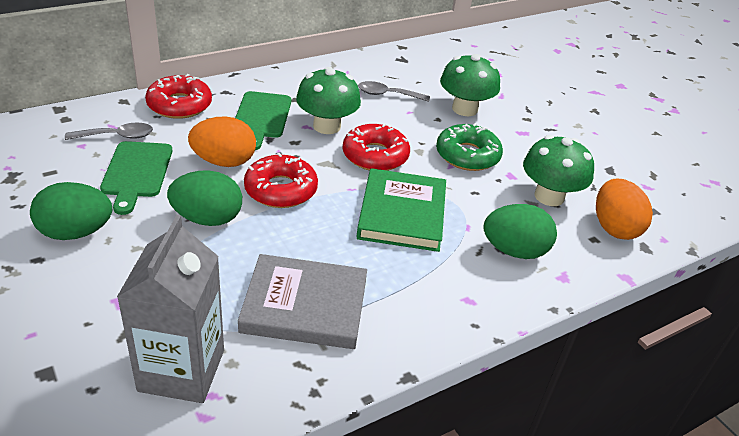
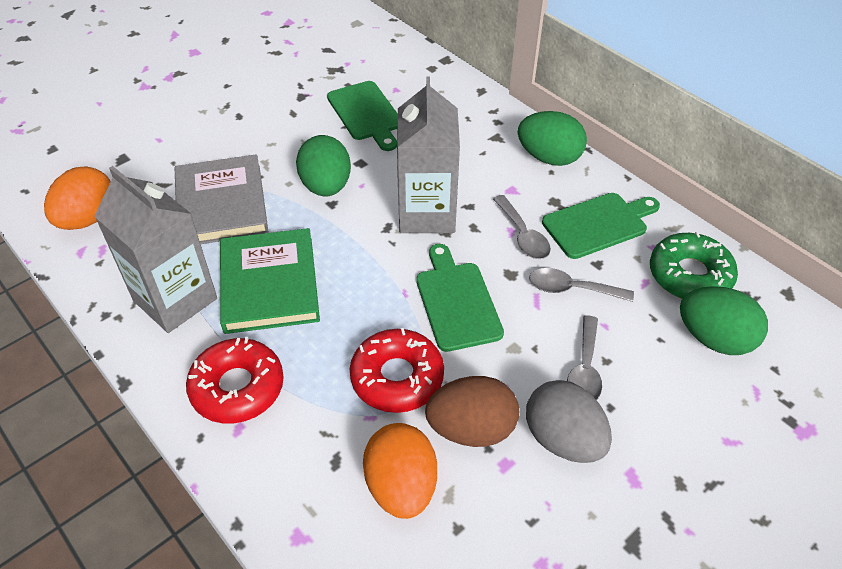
brown egg: none = 0 -> [425,376,519,447] = 1
green cutting board: [100,141,172,215] [235,91,291,150] = 2 -> [327,81,398,151] [416,244,504,352] [542,193,660,259] = 3
green mushroom: [296,67,361,134] [440,54,500,116] [523,135,594,206] = 3 -> none = 0
grey carton: [117,215,224,403] = 1 -> [94,166,217,333] [397,76,460,233] = 2
grey egg: none = 0 -> [526,380,612,463] = 1
grey spoon: [65,123,153,140] [358,81,430,102] = 2 -> [493,195,551,259] [529,268,634,302] [567,316,602,400] = 3
red donut: [145,74,212,119] [244,153,318,208] [343,123,410,171] = 3 -> [186,337,284,424] [350,328,444,413] = 2

